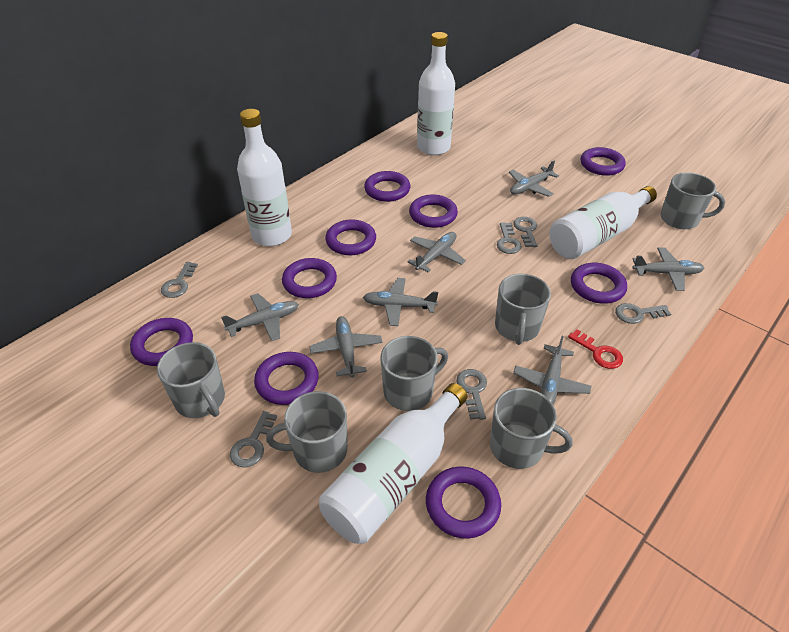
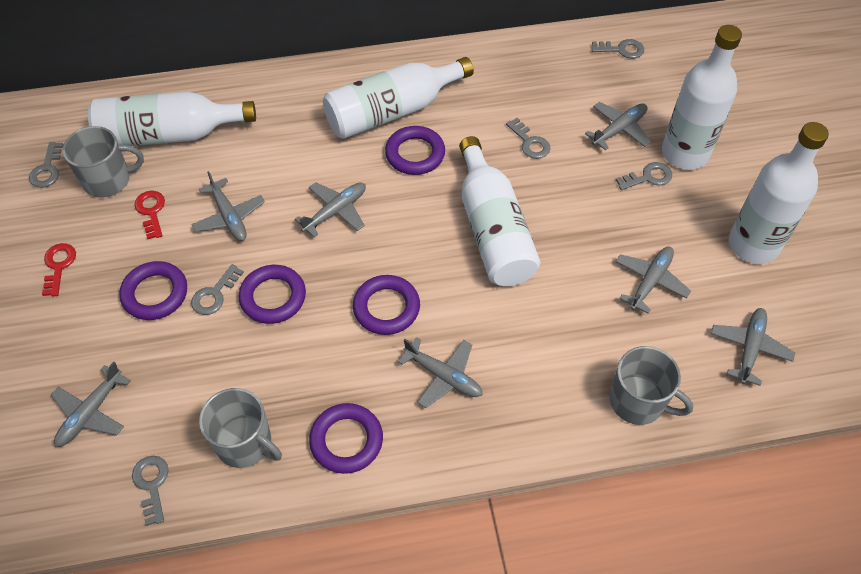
grey mug: [157,342,225,418] [266,391,347,473] [380,336,448,411] [490,388,573,469] [495,274,551,345] [661,172,725,229] = 6 -> [62,126,144,198] [199,388,282,468] [610,346,693,425] = 3
purple ring: [130,318,193,366] [254,352,319,405] [282,258,337,298] [325,219,376,255] [364,171,410,202] [409,195,458,228] [426,467,501,539] [571,263,627,304] [581,147,626,176] = 9 -> [119,261,187,320] [239,265,306,324] [309,403,383,474] [353,275,420,335] [385,126,445,175] = 5
red key: [568,329,623,369] = 1 -> [42,243,76,296] [134,191,165,239] = 2
white bottle: [237,109,292,246] [319,383,467,544] [417,32,455,155] [550,186,657,259] = 4 -> [88,92,256,146] [323,57,474,139] [459,136,541,286] [662,25,742,170] [729,122,829,264] = 5

